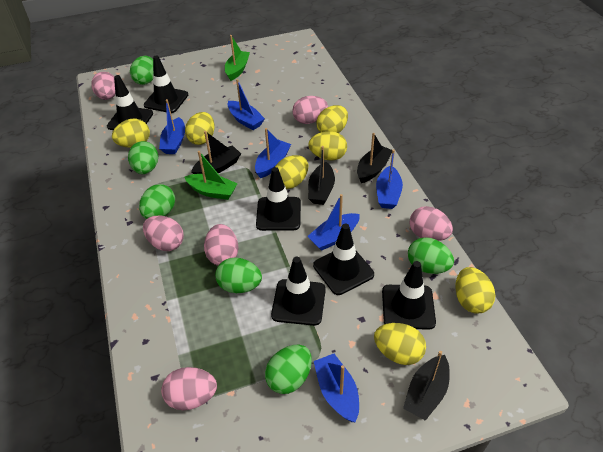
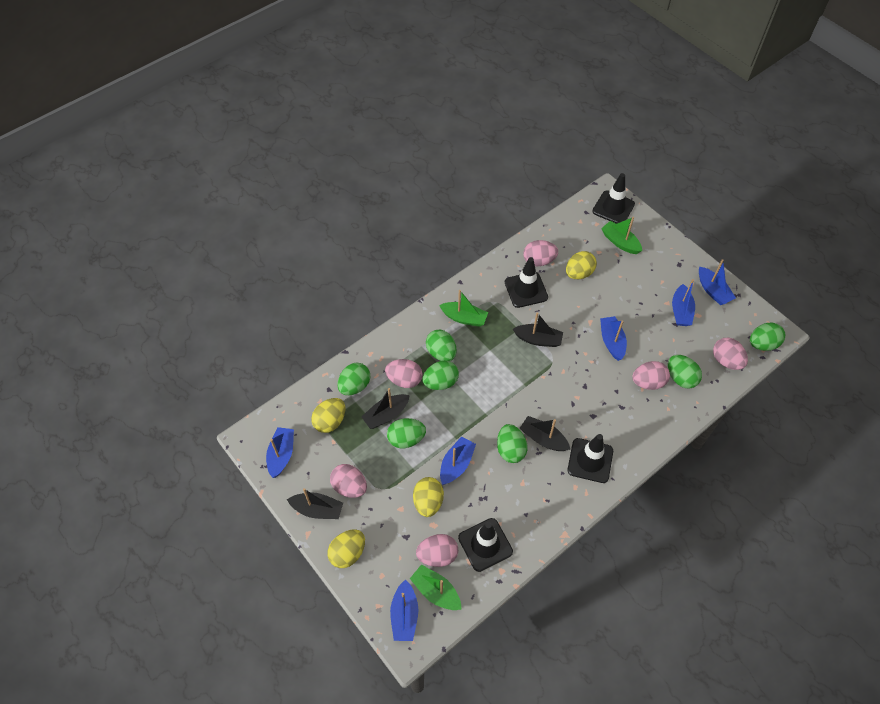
black traffic cone: [107,75,153,130] [144,55,188,113] [256,167,301,231] [271,257,326,326] [313,224,374,295] [382,261,436,330] = 6 -> [458,518,513,572] [505,257,548,308] [567,434,613,483] [592,173,635,224] = 4
green boat: [185,151,238,200] [225,35,250,81] = 2 -> [410,565,462,610] [439,290,488,327] [601,217,642,254] = 3
green egg: [128,141,158,174] [130,56,153,85] [139,184,175,219] [215,257,262,293] [265,345,312,394] [408,237,454,274] = 6 -> [338,363,370,395] [387,418,426,448] [422,360,459,390] [426,330,457,361] [497,424,528,463] [668,355,702,388] [750,323,785,351] = 7
yellow egg: [112,119,150,148] [185,112,214,145] [275,155,308,189] [308,131,347,161] [316,105,348,133] [374,323,426,365] [455,267,495,314] = 7 -> [311,398,345,433] [327,529,365,568] [413,477,444,517] [566,251,597,279] = 4

